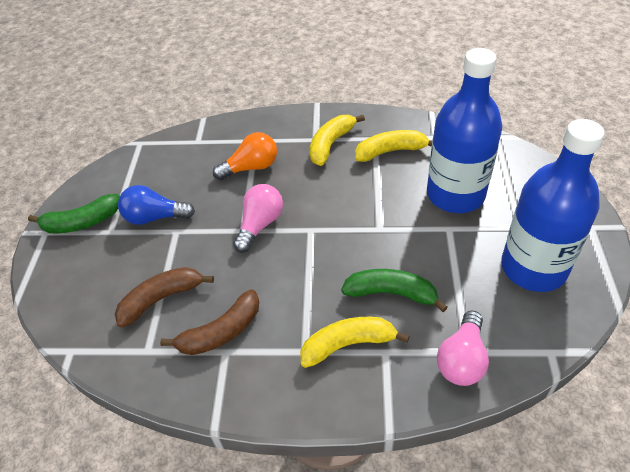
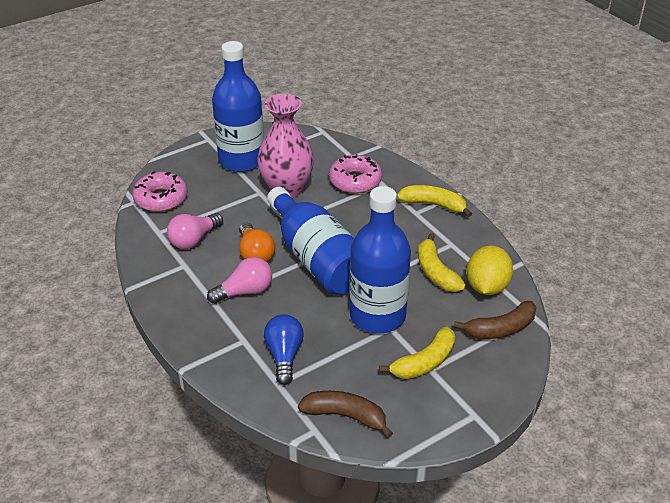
blue bottle: [427,48,502,213] [501,119,605,292] = 2 -> [212,41,264,172] [267,187,355,295] [349,186,411,334] = 3
green banana: [28,194,120,233] [341,269,448,312] = 2 -> none = 0
pink donut: none = 0 -> [132,171,188,212] [329,154,382,194] = 2
pink vase: none = 0 -> [257,94,314,198] = 1
yellow lemon: none = 0 -> [467,246,513,295] = 1

